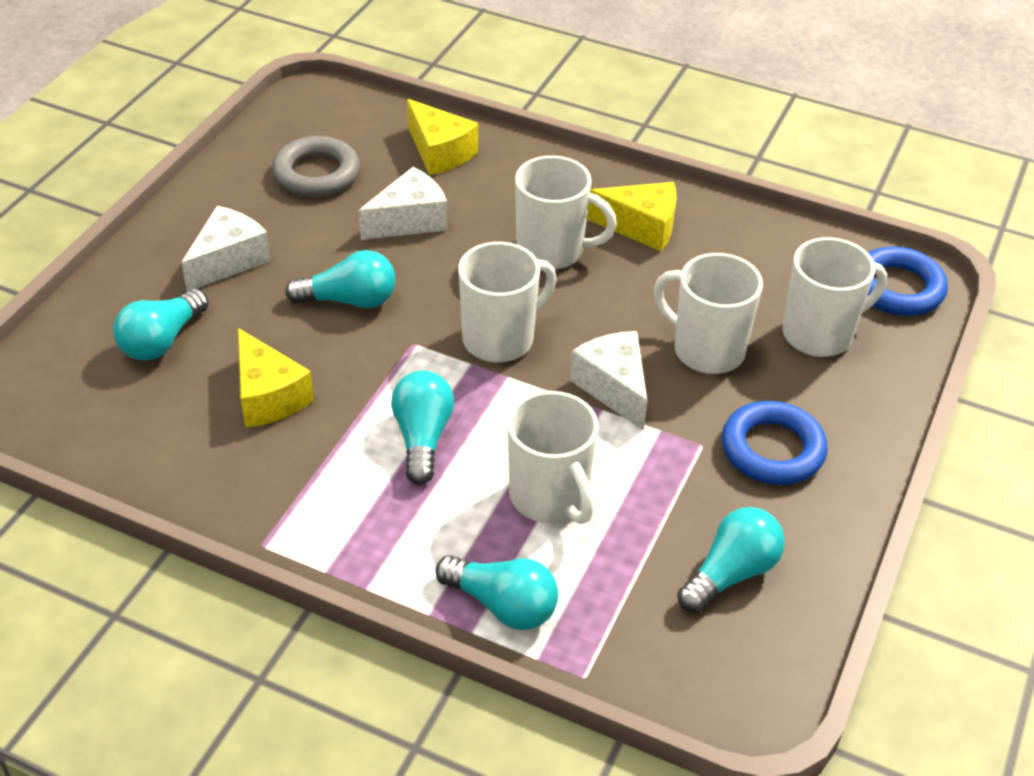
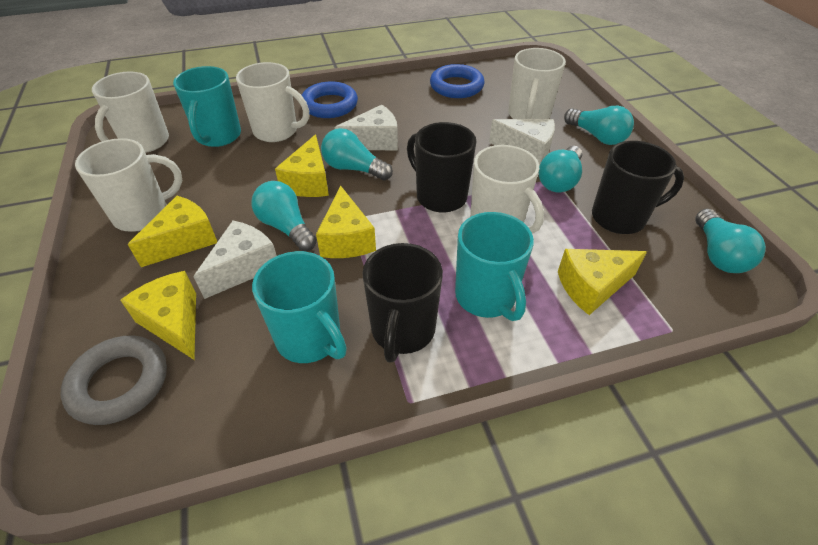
black mug: none = 0 -> [363,243,443,363] [407,122,476,213] [592,141,684,234] = 3
turquoise mug: none = 0 -> [173,66,241,147] [252,251,347,363] [455,212,534,321] = 3
yellow cheese: [238,328,314,428] [407,99,478,175] [587,182,676,251] = 3 -> [120,271,196,360] [128,196,217,267] [275,134,329,197] [316,186,376,258] [558,249,647,315] = 5

